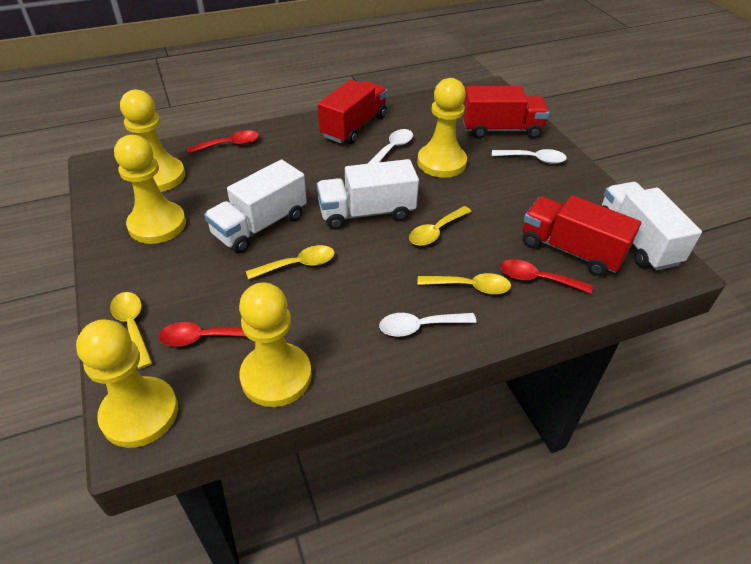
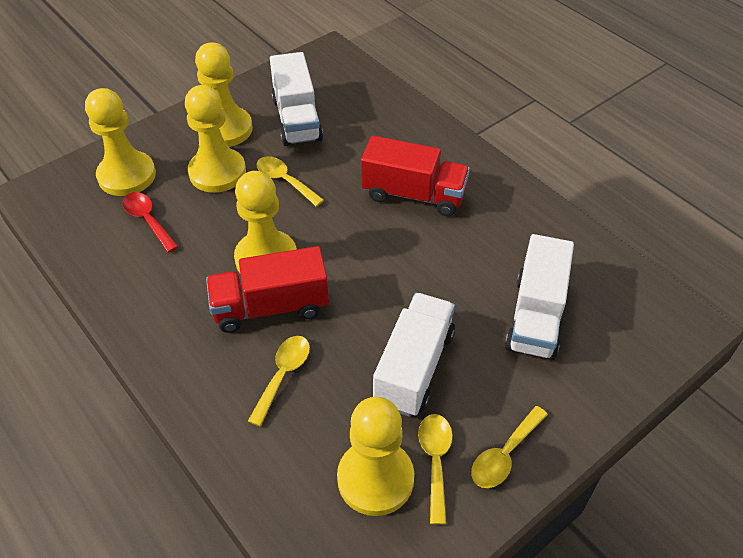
red spoon: [158,322,246,347] [186,130,259,154] [500,259,593,294] = 3 -> [122,192,178,253] = 1
red truck: [318,80,387,144] [463,86,549,139] [523,195,641,276] = 3 -> [206,246,329,333] [361,136,470,216] = 2
white spoon: [367,129,413,164] [379,313,476,337] [492,149,567,164] = 3 -> none = 0

